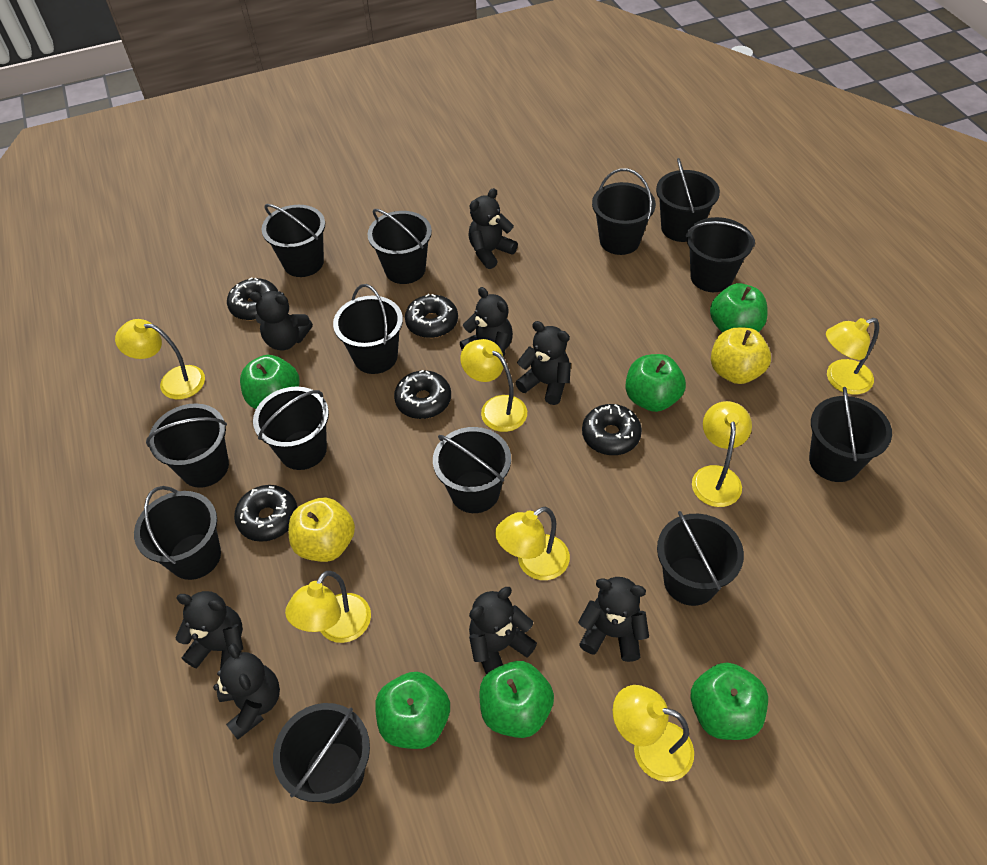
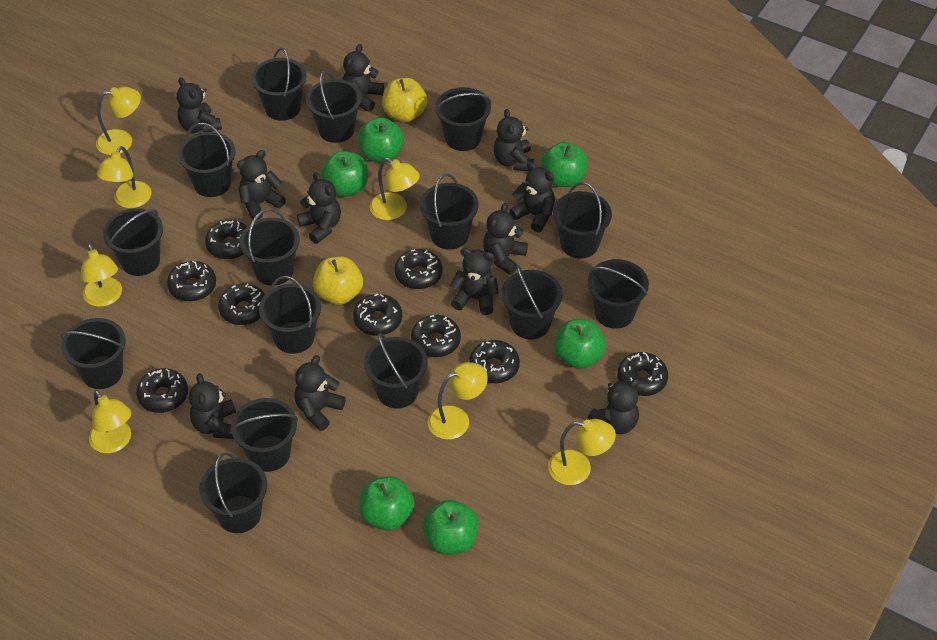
black bucket: [134,486,221,580] [146,403,229,488] [253,386,329,470] [262,204,325,277] [273,703,370,804] [333,284,403,374] [368,209,432,284] [433,427,511,513] [592,168,656,255] [656,158,720,242] [657,511,744,606] [686,217,755,292] [809,387,892,482] = 13 -> [61,318,125,389] [103,208,163,276] [178,123,235,197] [199,452,267,533] [230,398,298,472] [239,209,300,286] [251,48,306,121] [259,276,321,354] [306,70,362,143] [364,333,428,409] [420,173,479,250] [435,87,491,151] [501,265,563,339] [553,182,612,259] [587,259,649,329] = 15
black donut: [227,277,278,320] [234,485,297,542] [394,370,451,419] [405,294,458,338] [582,404,642,455] = 5 -> [136,368,188,413] [167,261,216,302] [205,220,247,260] [218,284,265,325] [353,293,402,336] [394,249,443,289] [411,315,461,357] [469,340,520,383] [617,352,668,396] = 9
black teddy bear: [176,591,243,669] [213,643,280,740] [250,291,313,350] [460,287,513,357] [468,188,518,269] [469,587,537,674] [515,321,571,405] [578,577,649,662] = 8 -> [177,77,222,133] [189,373,236,439] [237,150,286,220] [294,355,346,431] [297,172,341,244] [343,44,384,112] [450,248,499,315] [483,203,528,275] [494,109,534,171] [509,162,555,232] [587,379,639,434] = 11

